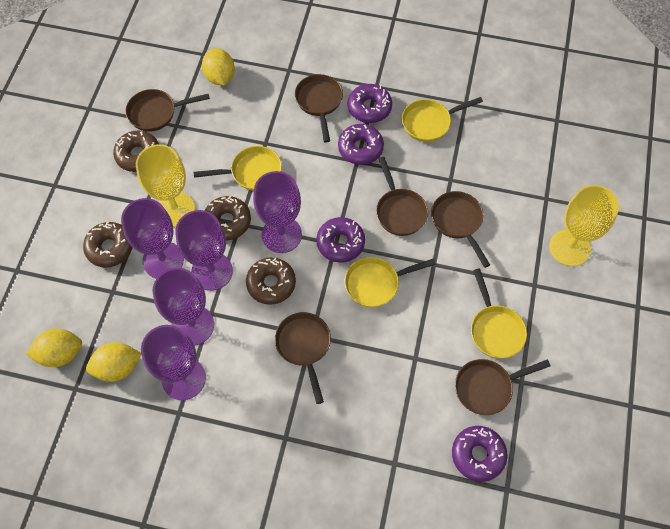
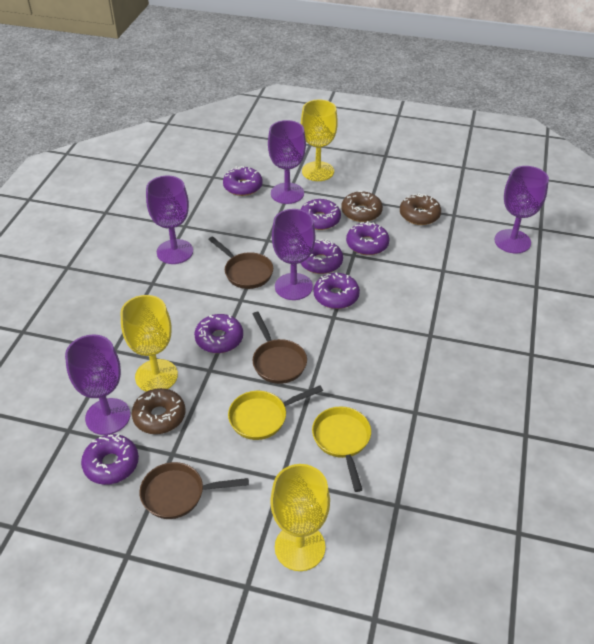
brown donut: [83,222,133,268] [113,130,159,172] [205,196,251,240] [246,257,296,305] = 4 -> [132,388,185,434] [341,191,383,222] [400,193,441,225] = 3
brown pan: [126,89,210,132] [275,312,331,404] [295,74,343,143] [376,157,428,236] [431,191,490,268] [455,359,551,415] = 6 -> [139,462,249,519] [208,236,273,289] [253,312,307,384] = 3
purple donut: [316,217,365,263] [338,124,384,165] [348,84,392,123] [452,426,508,482] = 4 -> [81,434,139,485] [194,314,243,353] [223,166,263,196] [300,199,341,230] [300,240,343,274] [313,272,360,309] [346,221,390,255] = 7
yellow goblet: [136,144,195,227] [549,185,619,266] = 2 -> [121,295,178,392] [270,464,330,571] [301,100,338,181] = 3
yellow lemon: [26,329,82,367] [86,342,141,382] [202,48,235,86] = 3 -> none = 0
yellow pan: [194,146,282,191] [344,257,436,307] [402,97,483,142] [471,268,527,358] = 4 -> [228,385,323,440] [312,406,371,492] = 2

